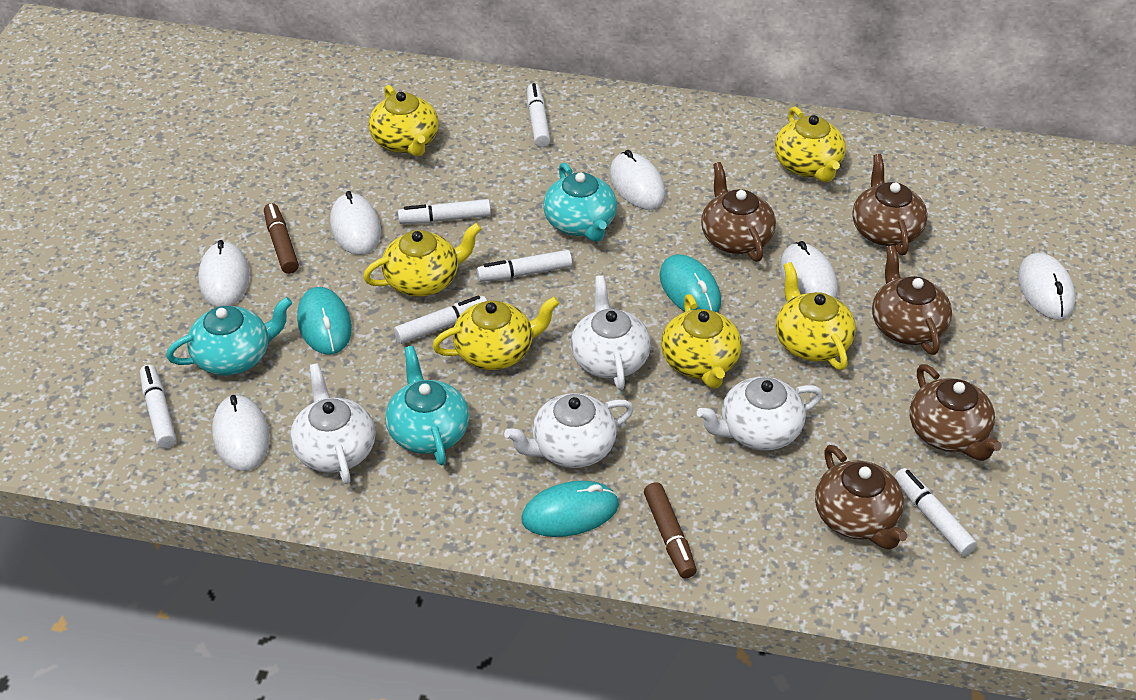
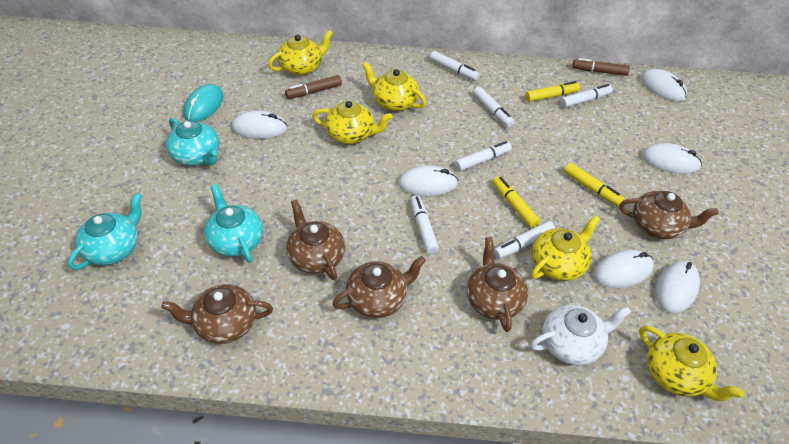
turquoise mouse: [297,287,352,355] [521,481,619,537] [660,254,721,313] = 3 -> [184,84,223,122] = 1
white teapot: [290,363,376,484] [504,393,634,468] [571,276,651,390] [697,377,823,451] = 4 -> [530,305,631,366] = 1
yellow marker: none = 0 -> [493,176,540,228] [525,81,580,102] [564,163,624,206] = 3
yellow teapot: [363,223,482,297] [369,85,439,157] [433,297,559,370] [661,294,742,389] [774,107,846,182] [776,262,856,370] = 6 -> [268,30,333,75] [312,101,392,144] [362,61,426,111] [531,215,600,281] [639,326,744,401] = 5

